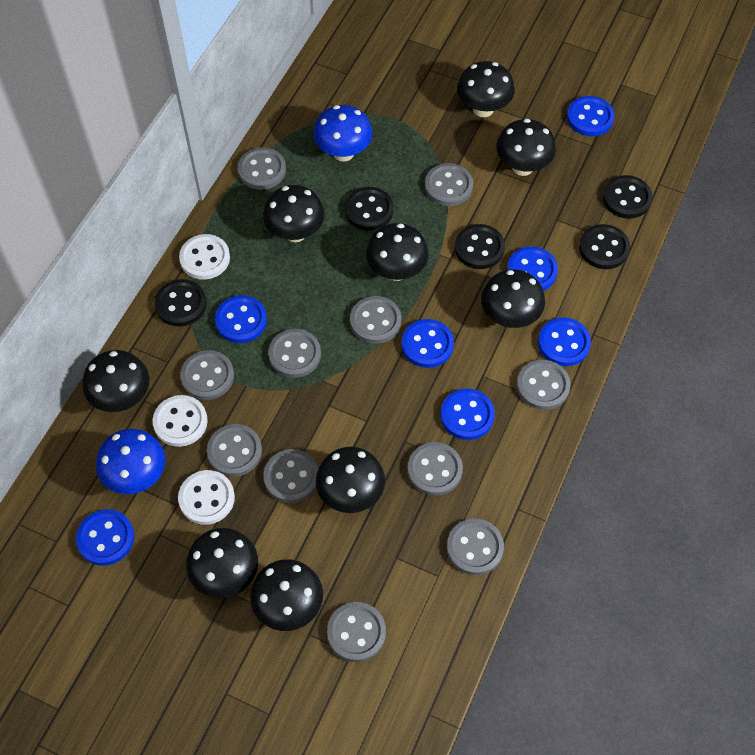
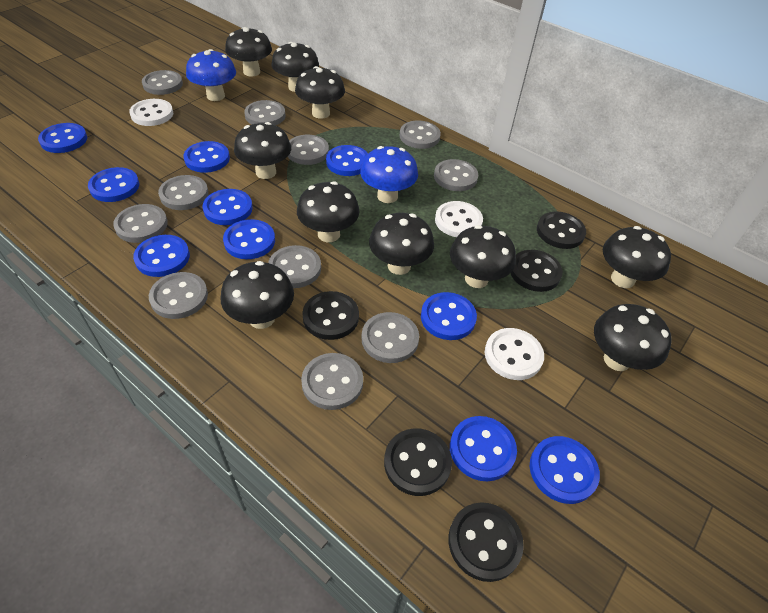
black mushroom: [83,350,149,412] [186,528,258,598] [250,559,323,631] [263,185,325,242] [316,447,385,513] [366,223,429,281] [457,61,515,117] [481,269,545,328] [496,119,556,176] = 9 -> [220,261,294,329] [225,27,272,76] [234,122,291,179] [271,42,319,92] [295,66,345,119] [297,181,360,242] [369,213,434,275] [450,225,516,288] [594,304,672,371] [603,226,671,288] = 10
blue button: [76,509,134,566] [215,295,267,343] [402,319,454,368] [441,389,495,440] [507,246,558,291] [538,318,591,366] [567,96,615,136] = 7 -> [38,123,87,153] [88,167,139,202] [133,235,190,277] [183,141,230,173] [203,189,253,225] [223,219,275,259] [326,145,368,176] [421,292,477,340] [450,416,517,482] [530,436,600,504] = 10

